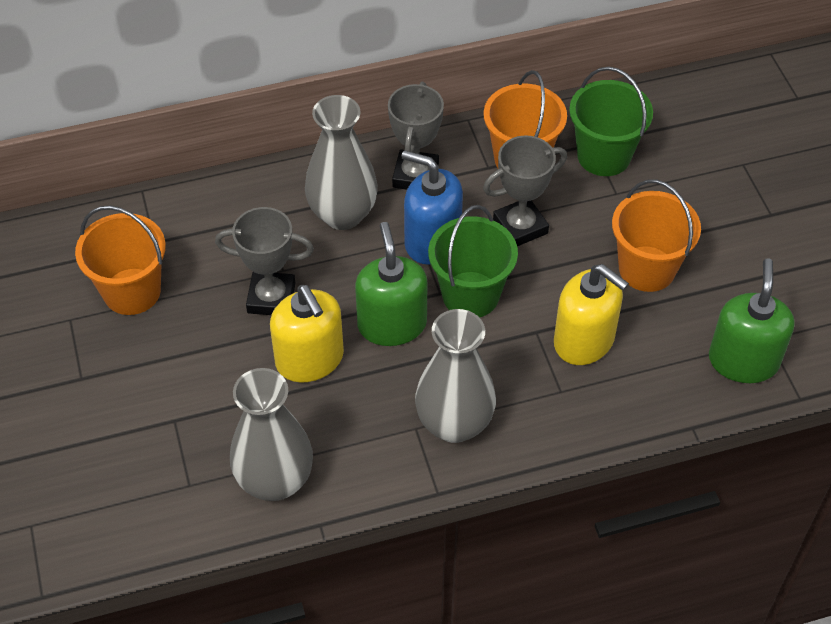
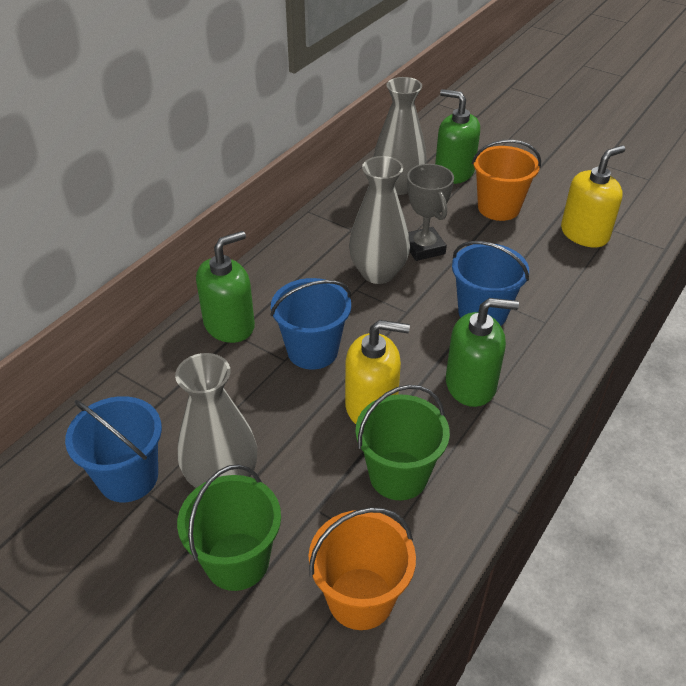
blue bucket: none = 0 -> [65,396,162,502] [270,278,351,370] [452,241,529,326] = 3
blue soap dispenser: [401,150,463,265] = 1 -> none = 0
green soap dispenser: [355,222,427,346] [709,258,795,383] = 2 -> [196,231,255,343] [435,89,480,184] [446,298,519,407] = 3
grey trophy: [215,207,314,315] [388,82,444,190] [483,136,567,246] = 3 -> [407,164,454,261] = 1
orange bucket: [75,205,166,315] [484,70,567,168] [612,179,701,292] = 3 -> [309,508,416,630] [472,140,541,221] = 2

